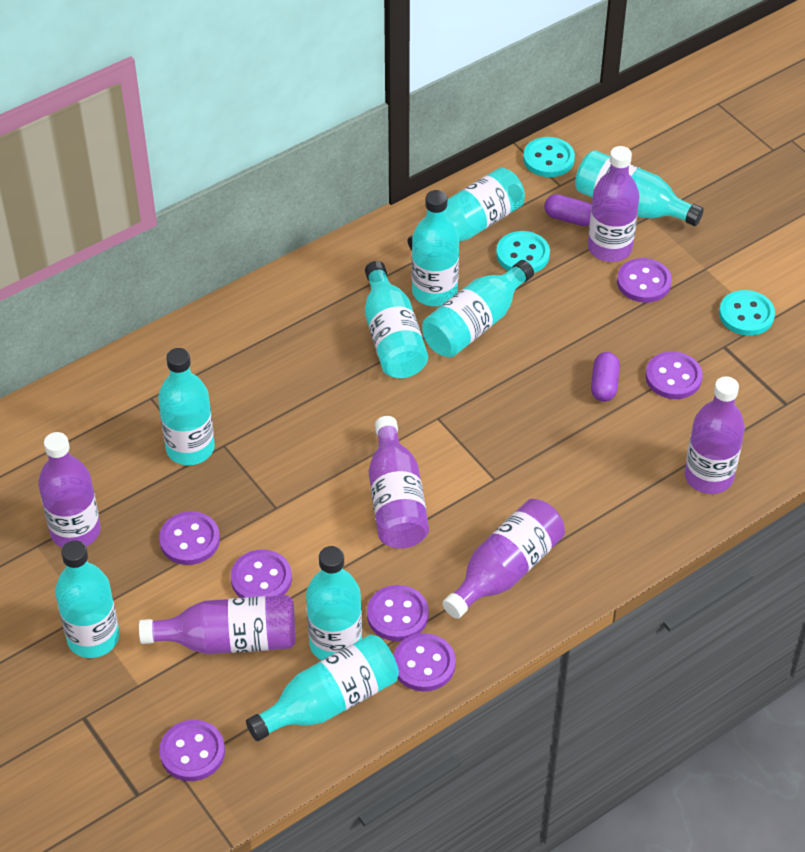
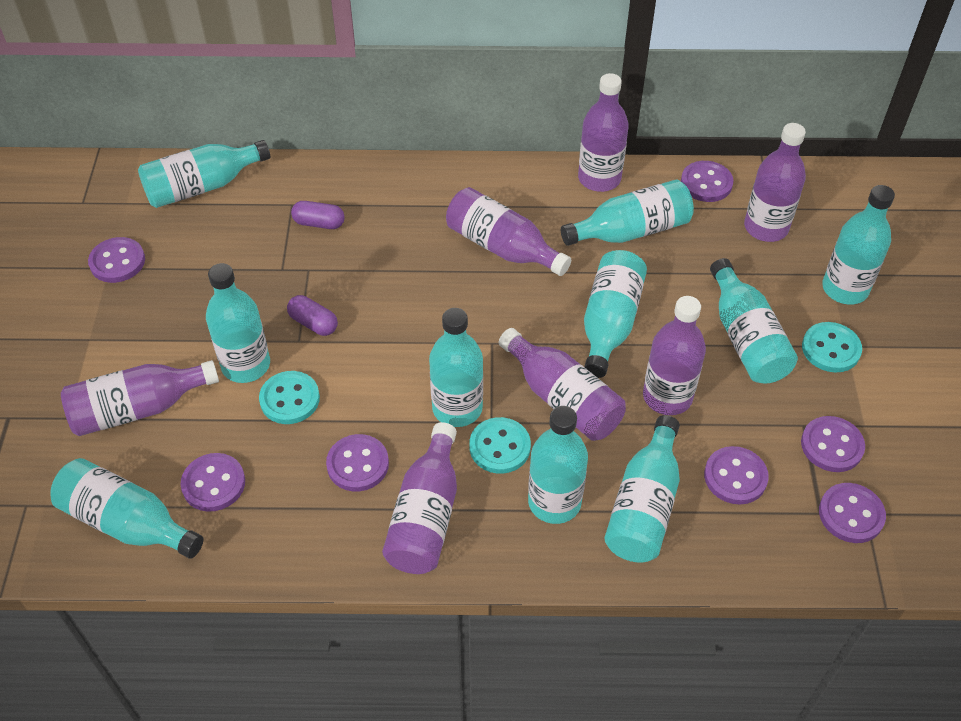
purple bottle: [38,432,101,548] [139,595,296,654] [369,416,429,548] [442,499,565,619] [588,146,640,262] [685,376,745,494] = 6 -> [61,360,219,436] [382,422,457,574] [446,187,571,276] [499,328,626,441] [578,73,629,192] [643,296,706,415] [744,123,806,242] = 7
turquoise bottle: [55,540,119,658] [158,348,215,465] [246,634,399,741] [306,546,362,660] [365,261,428,378] [408,168,525,251] [412,190,459,306] [422,260,534,357] [575,150,704,226] = 9 -> [50,458,203,559] [138,140,270,208] [206,263,270,383] [429,308,483,427] [528,406,588,524] [561,179,694,246] [584,250,647,378] [604,415,680,563] [710,258,798,384] [822,185,895,305] = 10

